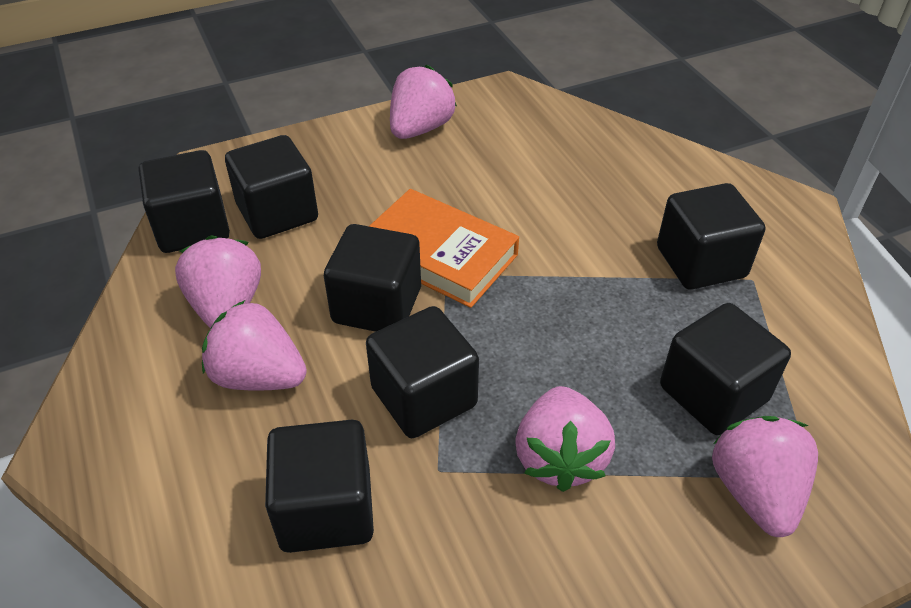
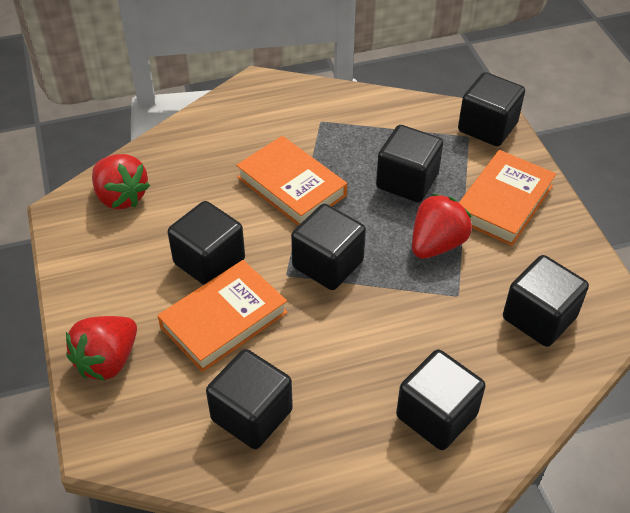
orange book: [369,189,519,308] = 1 -> [157,260,288,372] [236,136,347,226] [459,150,556,246] = 3
pink strawberry: [175,235,261,328] [202,300,307,391] [390,65,457,139] [516,386,615,492] [712,416,818,537] = 5 -> none = 0
red strawberry: none = 0 -> [66,316,137,381] [92,154,150,209] [412,194,472,259] = 3

